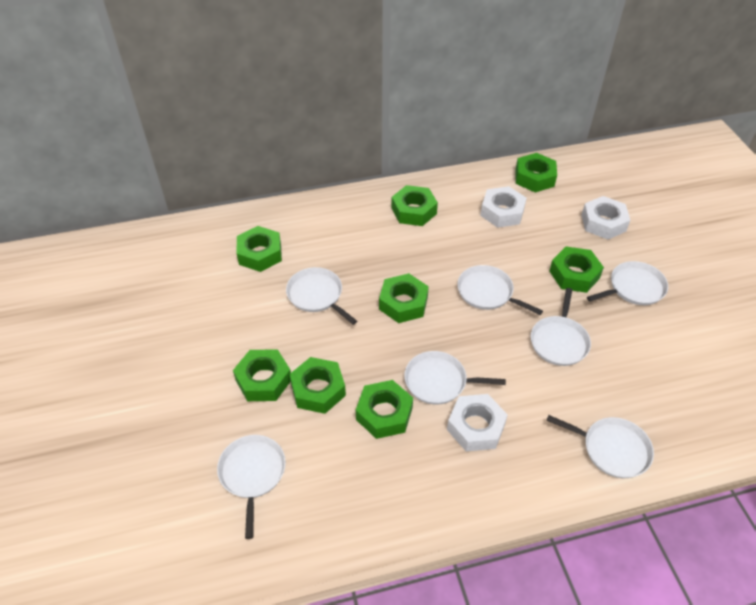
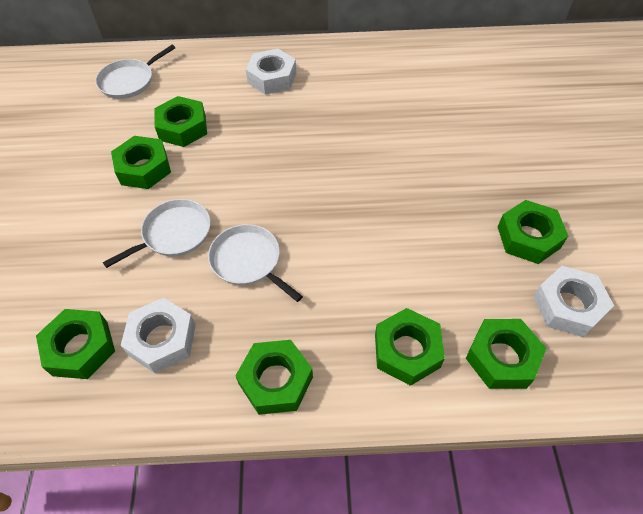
green nut: [233,349,291,401] [237,226,282,272] [290,357,346,414] [356,380,413,439] [379,273,429,323] [391,185,438,226] [515,153,557,193] [549,246,604,293] = 8 -> [36,309,115,379] [111,136,171,189] [154,96,207,147] [235,340,313,415] [375,308,445,386] [466,319,546,389] [498,200,568,264] = 7
white pan: [217,435,286,539] [286,267,357,325] [404,351,506,405] [457,265,543,315] [531,288,591,366] [546,415,654,478] [587,261,668,305] = 7 -> [95,45,175,99] [103,199,210,268] [208,224,303,302] = 3

